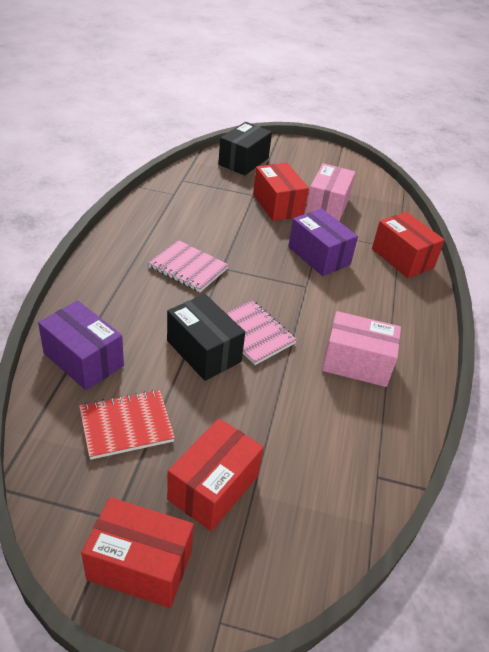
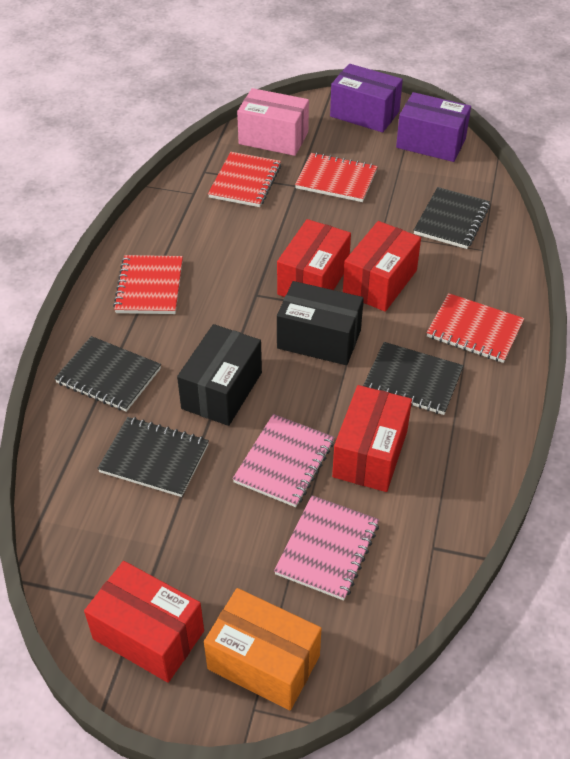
black notebook: none = 0 -> [54,336,161,412] [97,417,209,497] [363,342,464,415] [414,187,490,249] = 4
orange box: none = 0 -> [204,588,321,711] = 1
pink box: [305,163,356,221] [322,311,401,387] = 2 -> [237,88,309,156] = 1
red notebook: [79,390,175,460] = 1 -> [113,255,183,314] [208,152,281,207] [295,153,378,202] [427,293,524,363] = 4

